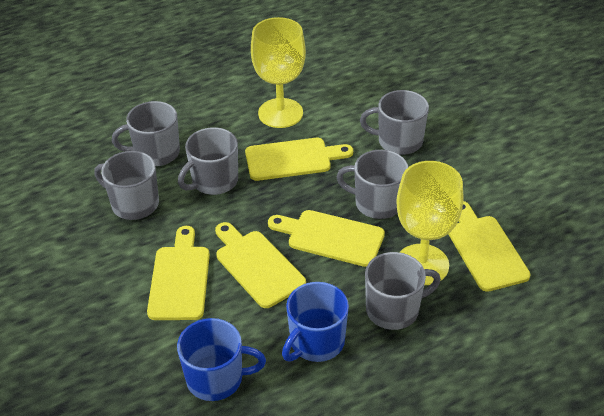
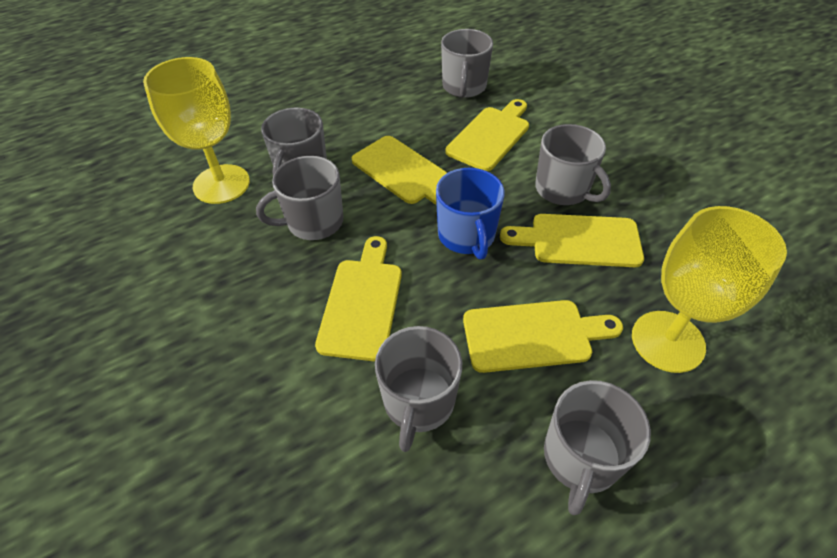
blue mug: [177,318,266,401] [282,282,349,362] = 2 -> [436,168,505,260] = 1

